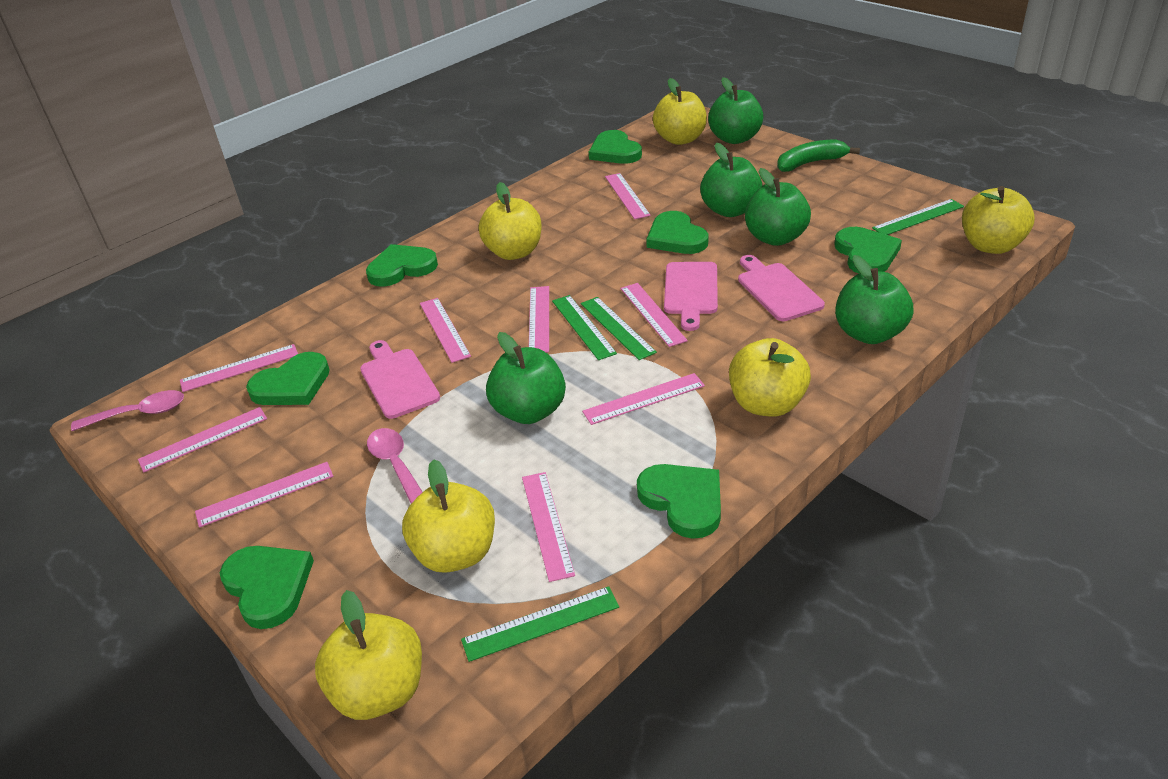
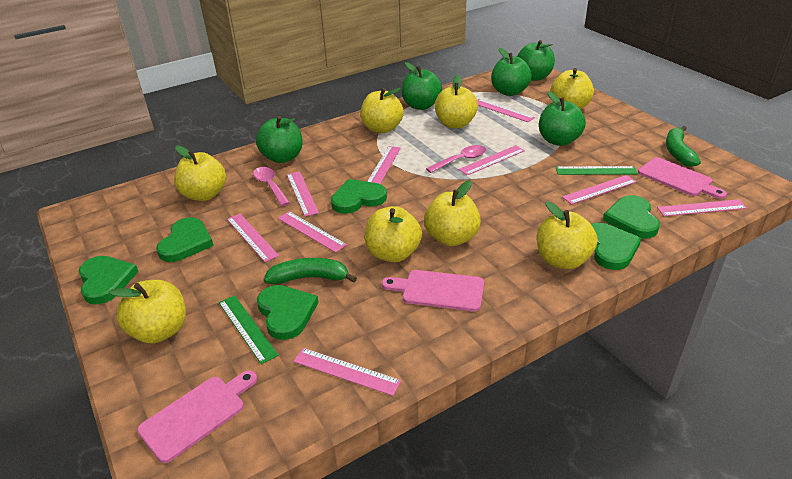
green banana: [777,139,860,172] = 1 -> [264,258,357,284] [666,126,701,167] = 2
green heart: [220,546,314,629] [246,352,330,405] [366,244,438,287] [589,130,642,164] [637,464,721,539] [646,211,708,254] [834,227,902,274] = 7 -> [79,256,139,304] [156,217,214,262] [257,285,319,340] [331,179,387,214] [591,223,641,270] [603,195,660,239] = 6
green ruler: [461,586,619,662] [552,295,617,360] [581,297,657,360] [872,199,964,235] = 4 -> [219,295,278,364] [556,166,638,175] = 2
yellow apple: [315,590,422,720] [402,459,495,573] [479,182,542,260] [653,78,707,145] [729,338,811,417] [962,186,1035,254] = 6 -> [109,280,186,343] [174,146,226,201] [360,88,404,133] [365,206,422,262] [424,180,481,246] [434,75,478,128] [537,201,597,269] [550,68,594,109] = 8

